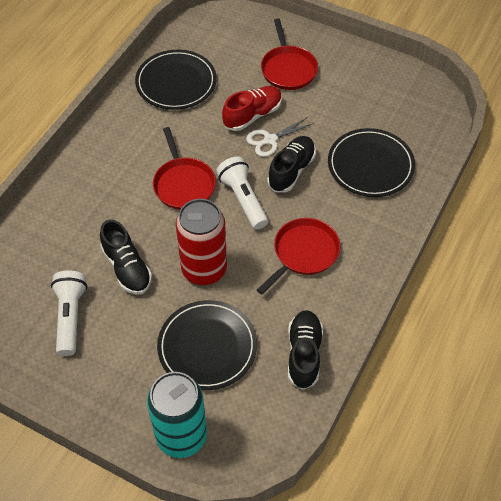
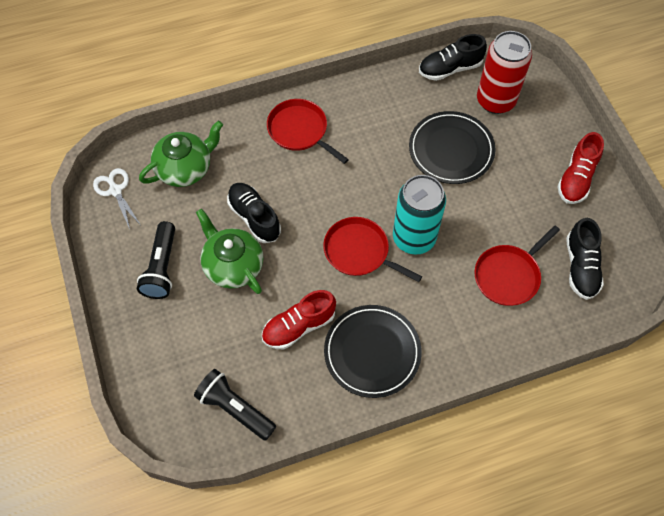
black flashlight: none = 0 -> [137,221,175,299] [194,369,276,441] = 2
black plate: [135,50,217,110] [157,300,257,390] [328,128,415,197] = 3 -> [324,305,422,398] [409,111,496,184] = 2
green teapot: none = 0 -> [139,121,223,187] [196,209,263,294] = 2
red shoe: [222,86,282,131] = 1 -> [262,290,336,349] [557,132,604,204] = 2
white flashlight: [51,270,87,356] [216,156,268,230] = 2 -> none = 0

